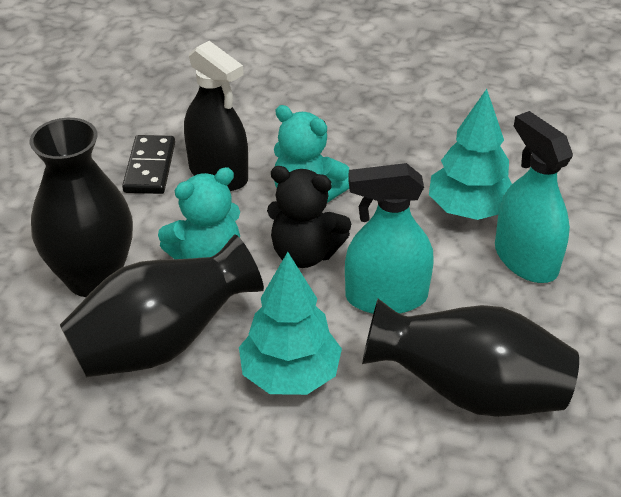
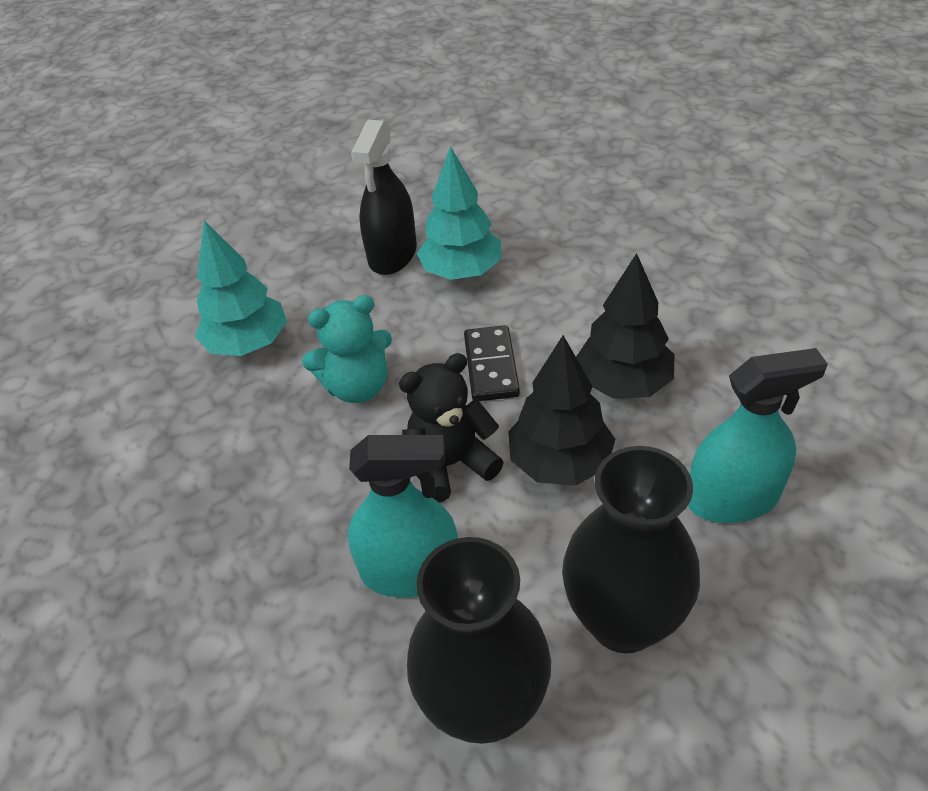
black tree: none = 0 -> [508,335,615,486] [576,253,675,399] = 2
black vase: [30,118,133,297] [60,234,264,377] [362,299,579,417] = 3 -> [407,537,551,744] [562,446,700,653] = 2
turquoise teddy bear: [158,167,240,259] [274,105,349,203] = 2 -> [302,295,392,403] = 1

